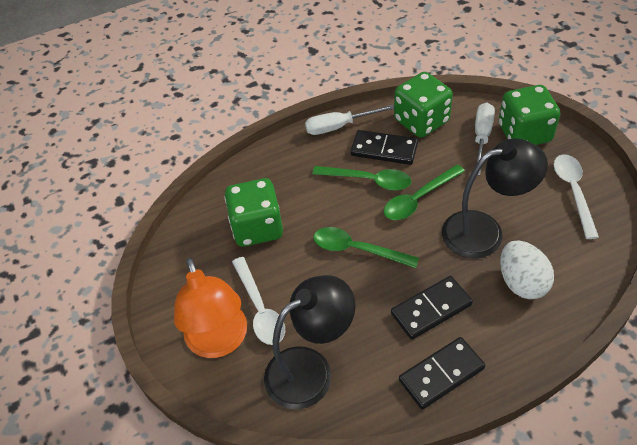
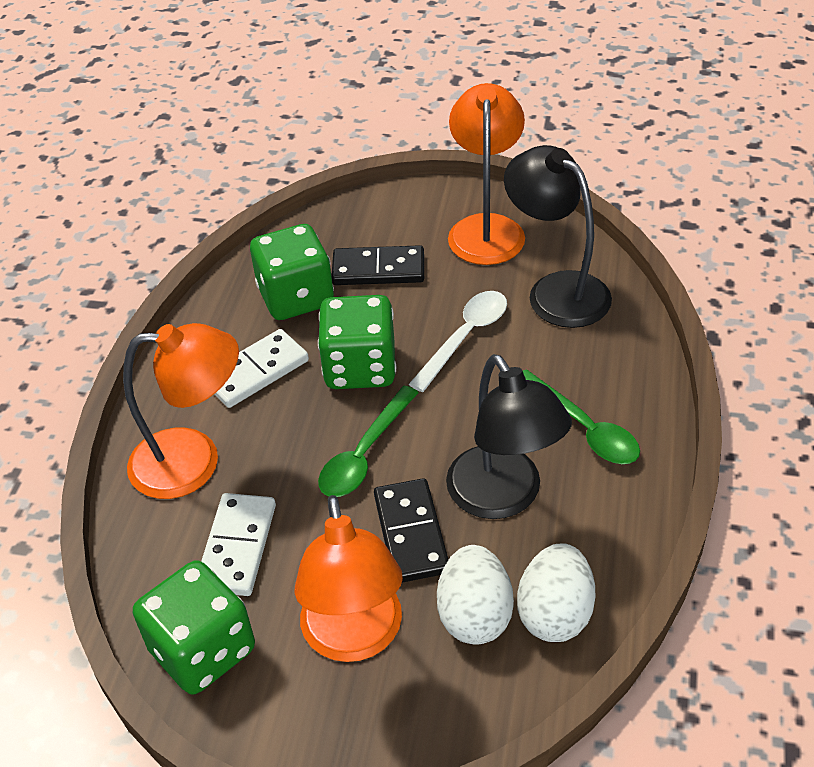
black domino: [351,130,418,165] [391,276,473,340] [399,337,485,410] = 3 -> [332,245,424,285] [374,478,448,583] = 2
green spoon: [312,166,411,191] [313,227,419,268] [384,164,465,220] = 3 -> [318,386,419,497] [523,369,640,464] = 2
orange lamp: [174,258,247,358] = 1 -> [123,323,239,499] [294,495,403,662] [448,83,525,265] = 3
white domino: none = 0 -> [201,493,276,596] [215,329,309,408] = 2
white egg: [500,240,554,299] = 1 -> [437,545,514,645] [517,543,595,642] = 2
white screwdriver: [305,105,394,135] [475,103,495,175] = 2 -> none = 0
white spoon: [232,257,285,345] [554,155,599,239] = 2 -> [409,291,507,392] = 1

